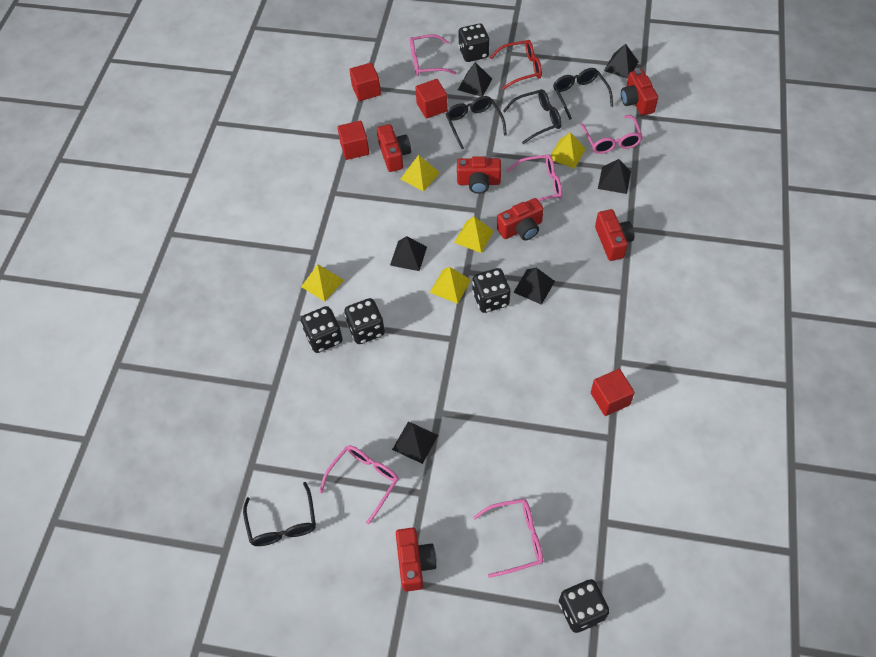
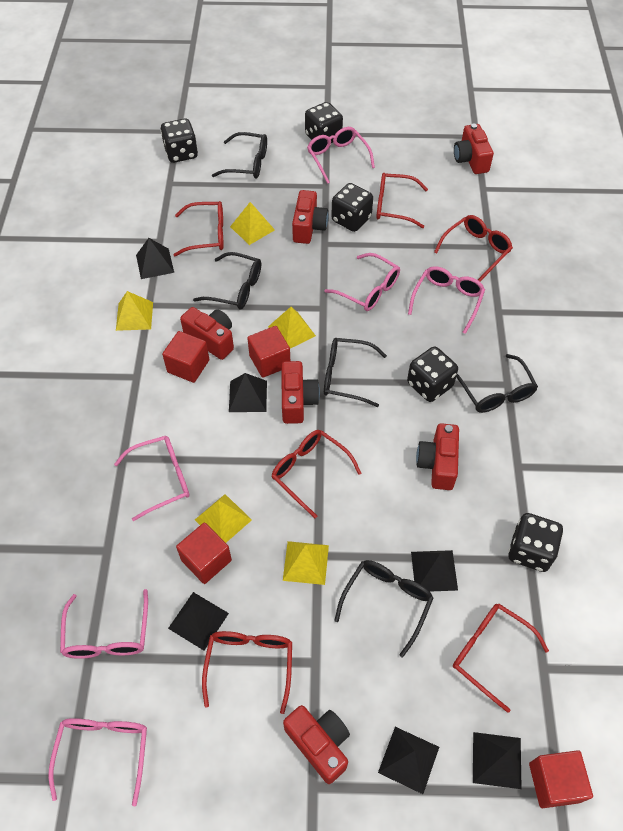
black glasses: [243,482,316,546] [446,96,507,149] [503,89,562,144] [553,68,613,120] = 4 -> [193,252,261,310] [212,132,267,179] [324,338,387,407] [334,560,433,657] [456,354,538,413] = 5
pink glasses: [319,445,399,524] [410,35,456,76] [473,499,543,578] [507,154,562,201] [580,115,643,154] = 5 -> [48,718,147,806] [60,589,148,659] [114,436,190,521] [307,127,375,184] [324,253,400,311] [408,266,485,334] = 6
red glasses: [490,40,542,90] = 1 -> [174,201,223,256] [202,631,292,714] [271,430,361,518] [376,173,428,228] [434,215,513,282] [453,603,549,713] = 6

